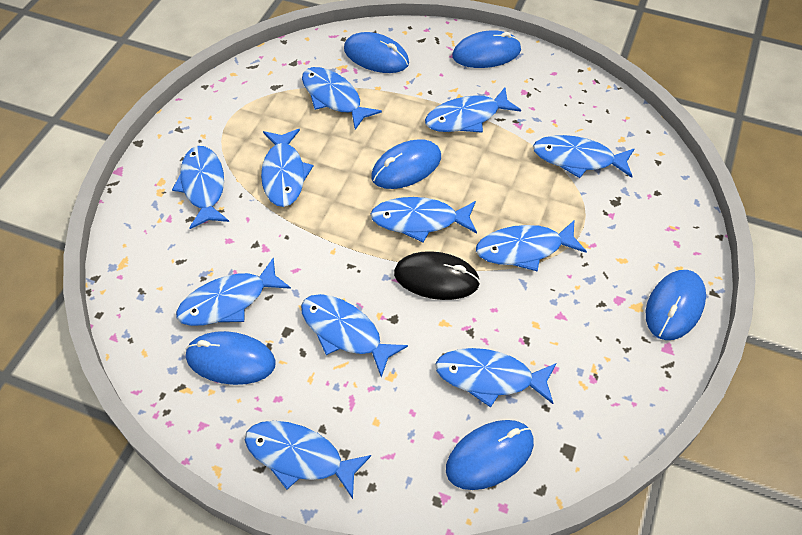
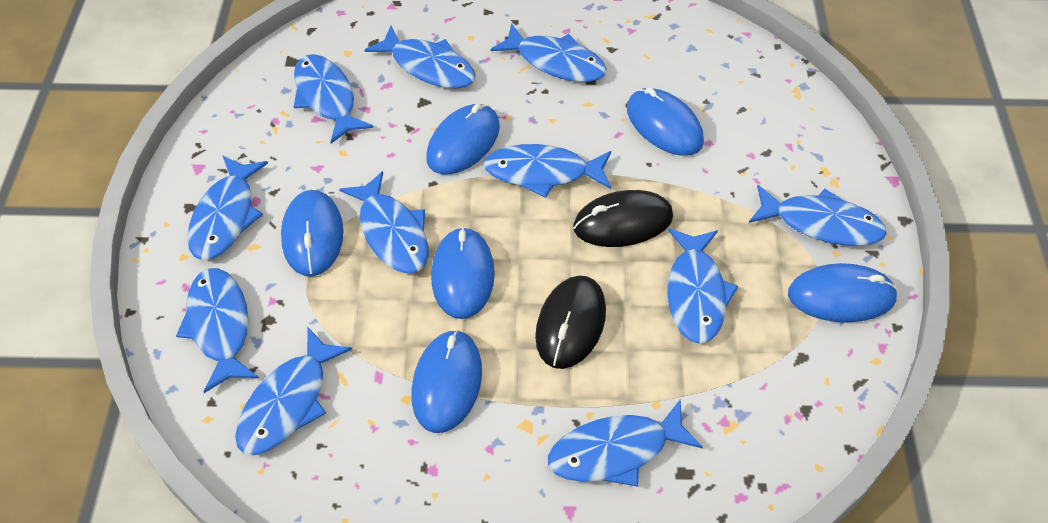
black mouse: [394,251,480,300] = 1 -> [535,276,606,369] [573,190,673,247] = 2

